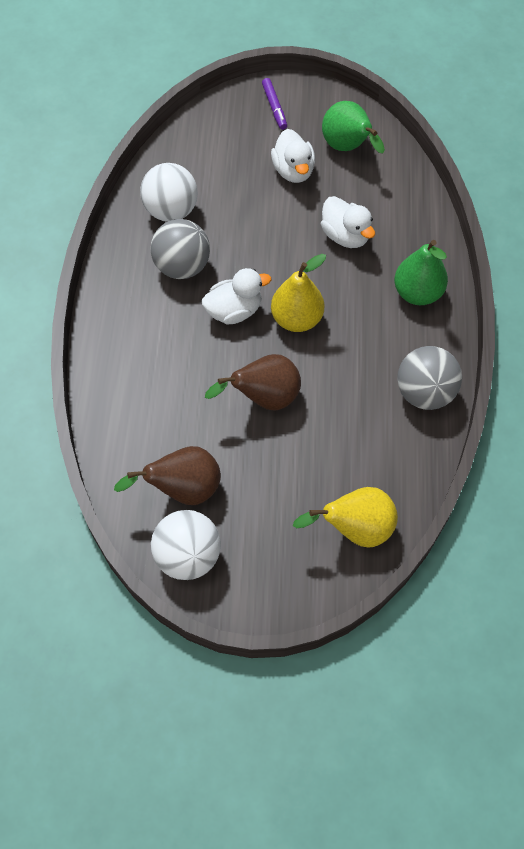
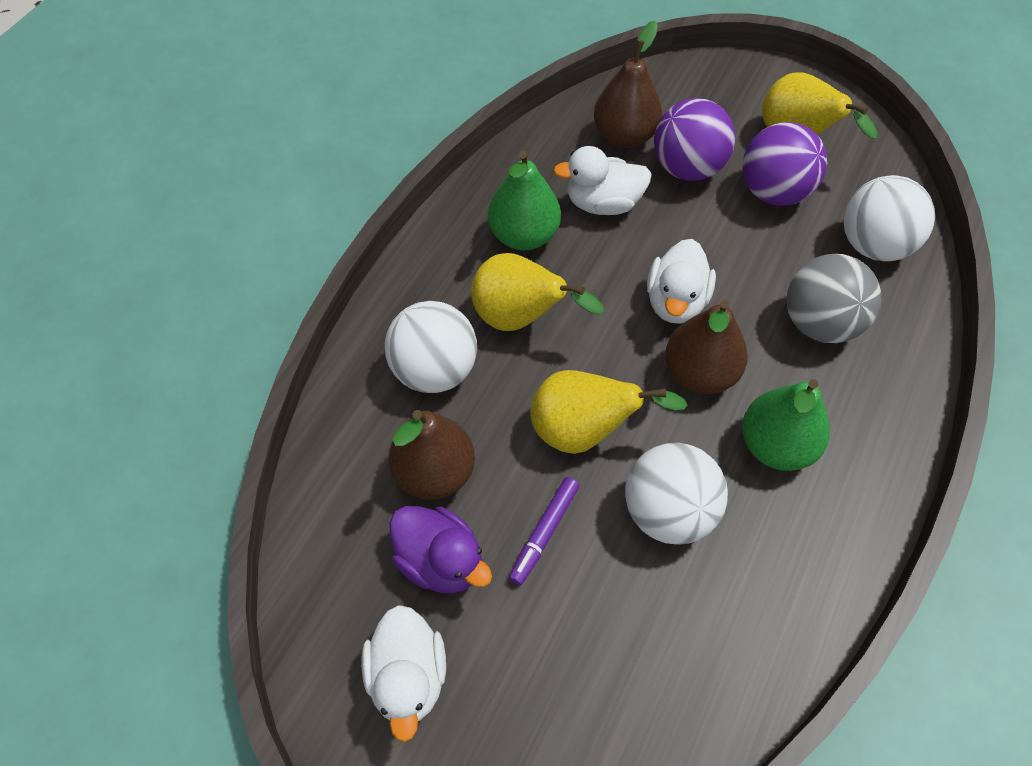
brown pear: [114,446,221,505] [205,354,301,410] = 2 -> [388,410,475,500] [594,21,662,148] [665,300,748,394] = 3
grey ball: [150,219,210,279] [397,346,462,410] = 2 -> [786,254,881,343] = 1
purple ball: none = 0 -> [654,98,735,181] [742,122,827,206] = 2
purple duck: none = 0 -> [390,506,492,594] = 1
white ball: [140,163,198,222] [151,510,221,580] = 2 -> [385,301,477,393] [625,443,728,544] [844,175,935,262] = 3
yellow pear: [271,254,326,332] [293,487,398,548] = 2 -> [471,253,604,331] [530,370,687,454] [762,72,878,138] = 3

